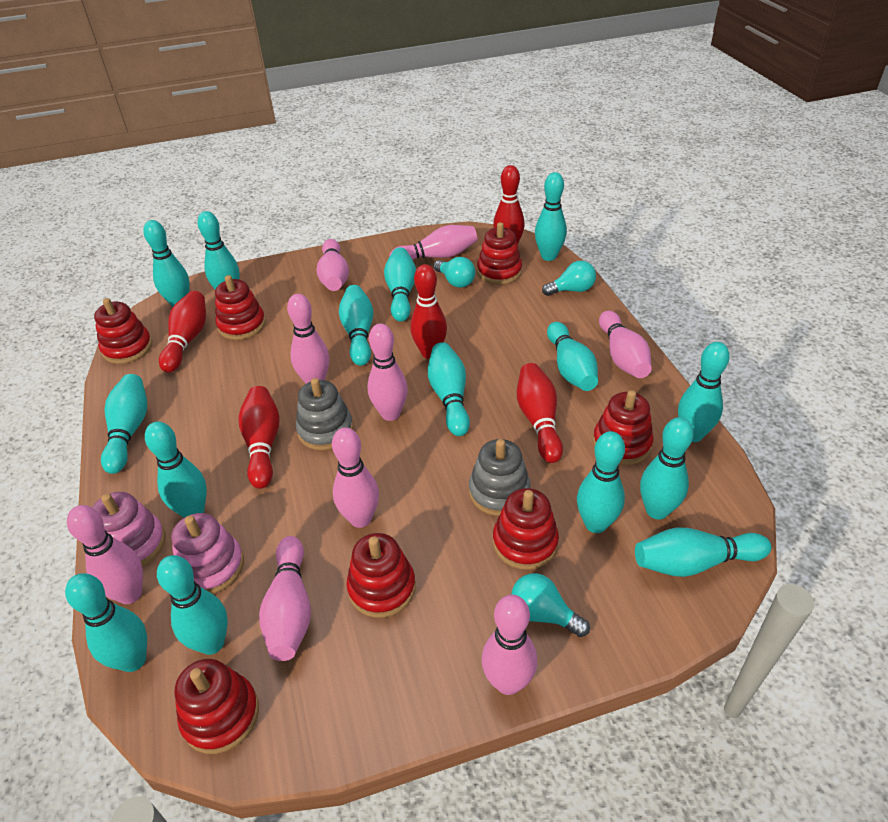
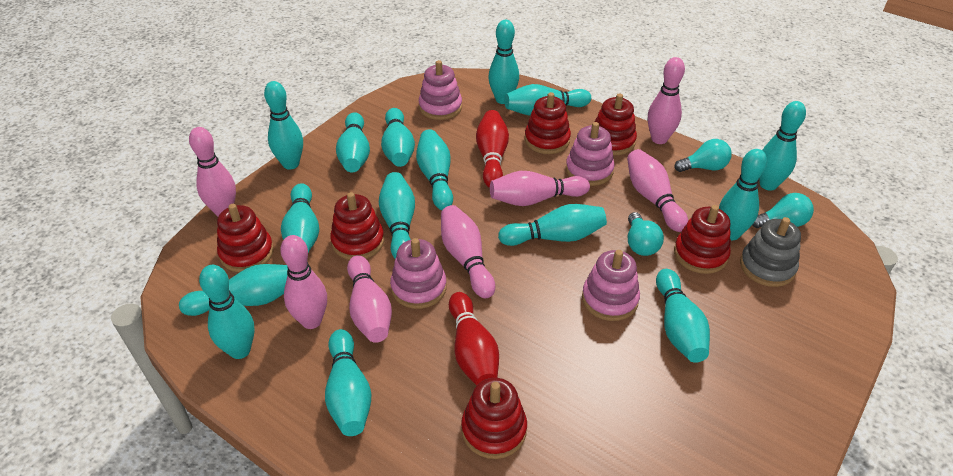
grey stacking toy: [296,378,353,450] [469,439,531,516] = 2 -> [740,217,801,287] = 1
pink bowling pin: [67,505,143,604] [259,536,311,661] [287,294,329,384] [317,239,349,291] [332,427,379,528] [368,324,408,421] [390,225,477,260] [482,595,537,695] [599,311,652,378] = 9 -> [189,127,236,216] [280,235,327,329] [347,255,392,343] [441,205,495,298] [490,171,590,206] [627,149,688,232] [648,57,685,144] = 7
pink stacking toy: [92,492,166,567] [172,513,244,594] = 2 -> [390,238,447,309] [419,60,462,120] [566,122,615,186] [582,250,640,321] = 4
red bowling pin: [159,291,206,373] [238,386,280,489] [410,264,447,359] [493,165,525,244] [517,363,563,463] = 5 -> [449,292,499,386] [476,110,509,188] = 2
red stacking toy: [94,298,152,364] [175,659,259,754] [215,275,266,340] [346,533,416,618] [477,222,522,285] [493,488,559,570] [593,390,653,465] = 7 -> [217,204,274,272] [330,192,384,260] [461,378,527,459] [525,92,571,154] [595,93,637,155] [674,205,731,274] = 6

